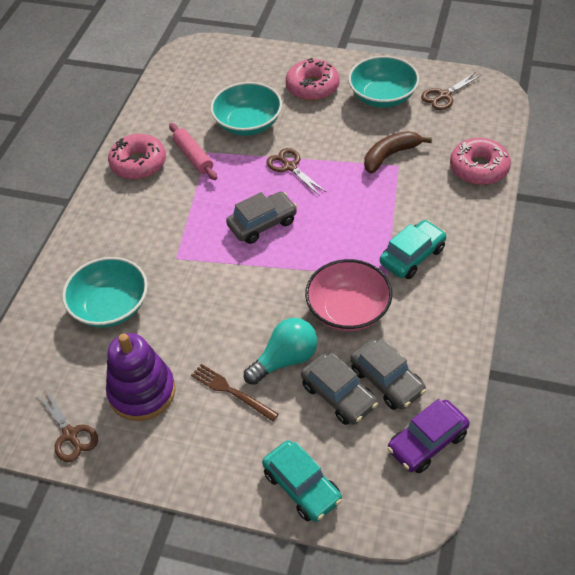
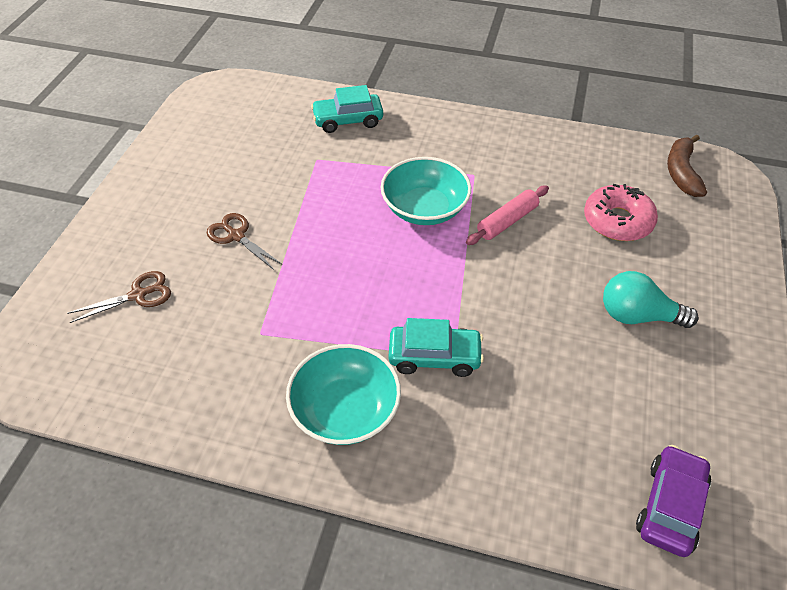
brown fork: [191,364,279,421] = 1 -> none = 0
brown scissors: [37,388,98,462] [266,148,326,196] [421,73,481,110] = 3 -> [67,271,171,323] [207,213,283,270] = 2
grey car: [226,192,297,244] [301,353,378,425] [350,338,426,410] = 3 -> none = 0
pink bowl: [305,259,392,331] = 1 -> none = 0
pink donut: [108,134,166,179] [286,58,340,101] [450,138,511,185] = 3 -> [584,184,658,241] = 1
purple stacking toy: [106,333,175,421] = 1 -> none = 0
turquoise bowl: [62,257,148,328] [210,82,282,136] [348,56,419,108] = 3 -> [286,344,401,445] [381,157,471,225] = 2

